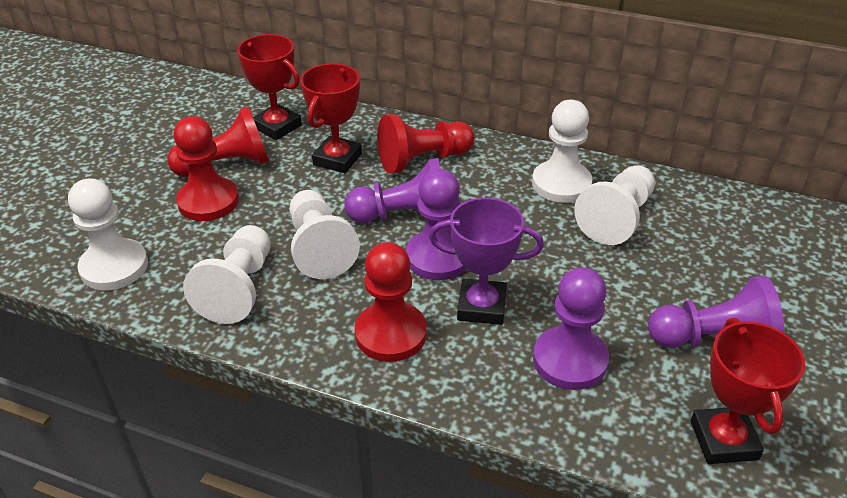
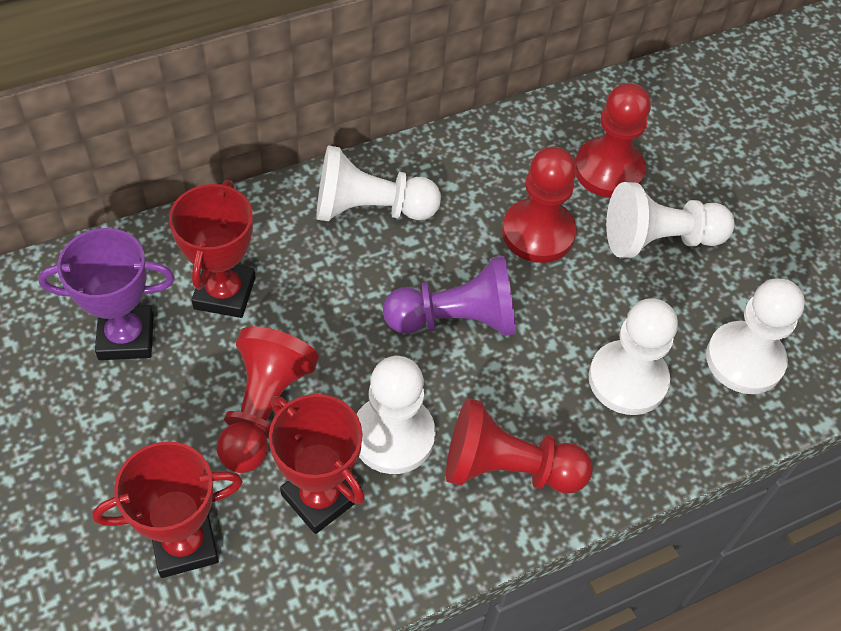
purple pawn: [344,158,441,223] [406,169,467,280] [533,267,609,390] [648,276,784,348] = 4 -> [383,256,516,336] = 1

